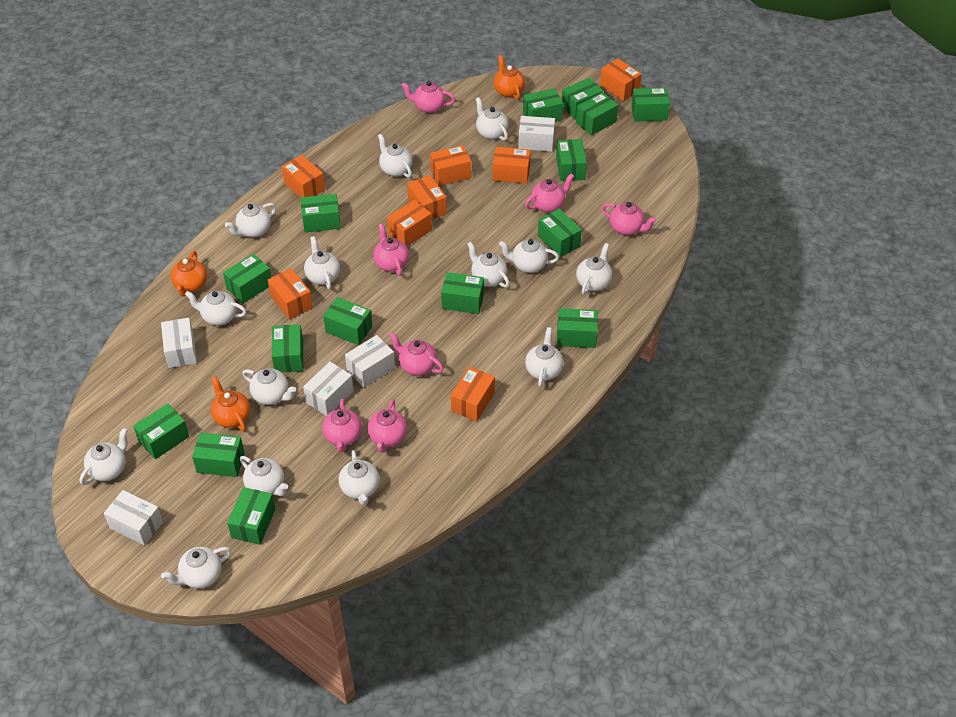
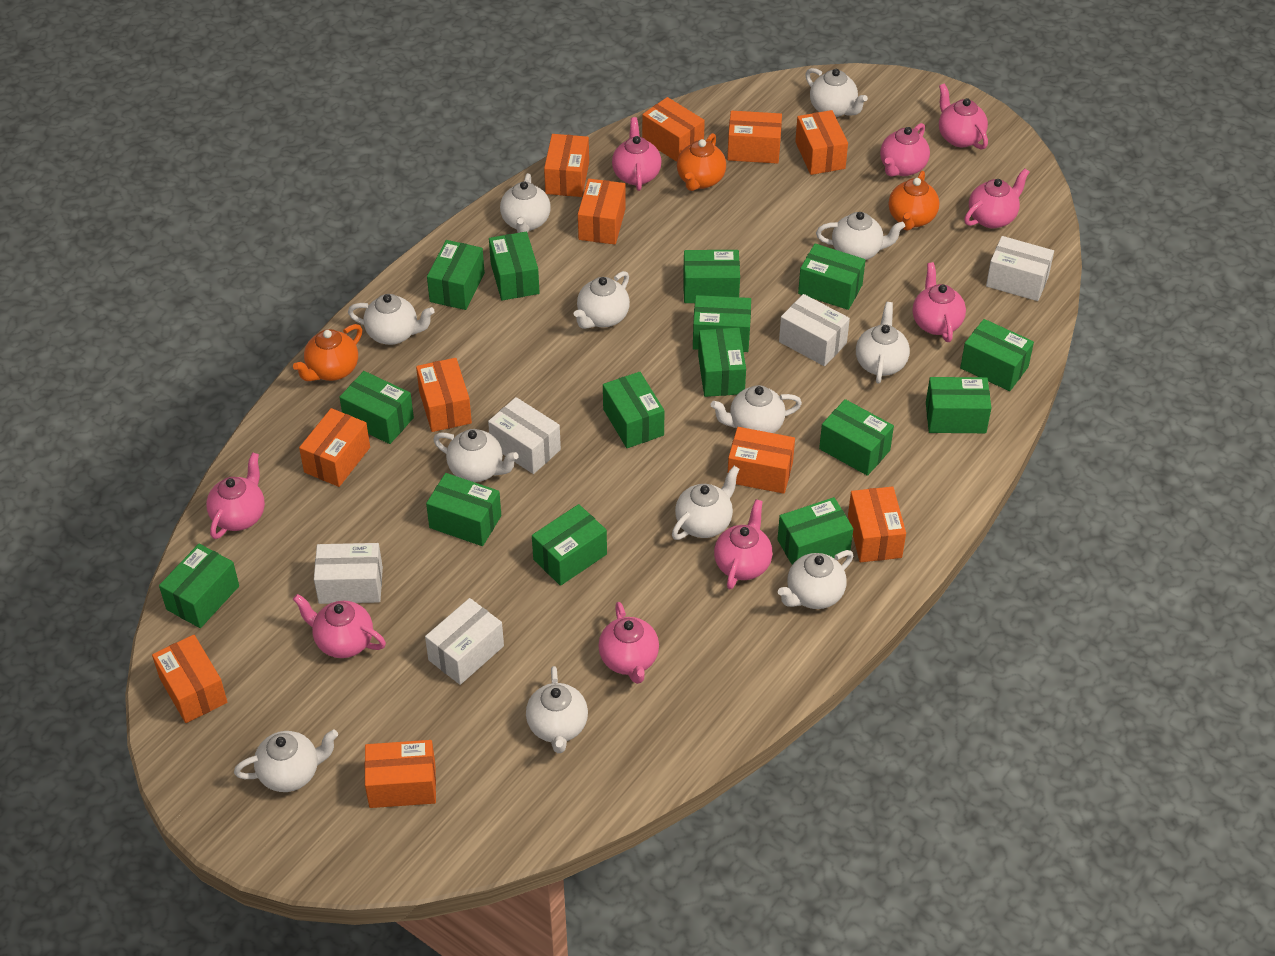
orange box: [268,268,313,320] [282,155,325,198] [387,200,432,247] [407,175,447,219] [430,145,471,186] [451,367,495,421] [492,147,531,184] [600,58,642,101] = 8 -> [152,635,227,723] [299,408,370,487] [365,740,436,808] [416,358,472,432] [544,134,589,197] [578,179,626,245] [642,97,705,162] [727,111,782,164] [728,427,795,494] [795,110,848,175] [848,486,906,562] = 11
pink teapot: [322,398,362,452] [367,399,407,453] [373,224,409,276] [389,332,444,376] [401,81,455,113] [525,173,574,212] [602,202,657,235] = 7 -> [206,453,265,539] [293,594,386,658] [598,602,659,684] [612,117,661,191] [714,499,773,589] [880,123,930,177] [913,262,966,342] [939,83,988,150] [964,169,1030,228] = 9
white teapot: [80,428,128,485] [161,547,231,588] [185,291,247,326] [225,203,276,237] [240,456,288,496] [242,368,296,405] [304,236,340,289] [339,450,379,505] [378,134,413,178] [468,242,510,288] [476,97,509,141] [499,239,559,273] [525,327,563,387] [576,243,612,295] = 14 -> [234,730,338,792] [348,294,435,345] [433,429,519,482] [500,173,551,233] [526,666,588,753] [574,271,630,329] [672,466,740,540] [711,385,802,433] [778,550,854,609] [805,68,868,117] [816,212,905,260] [856,302,910,384] = 12

